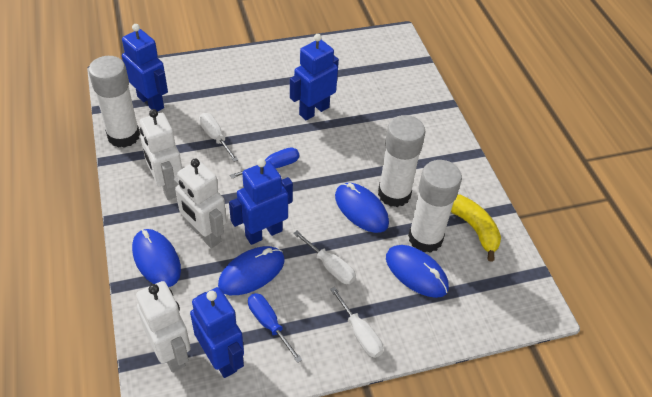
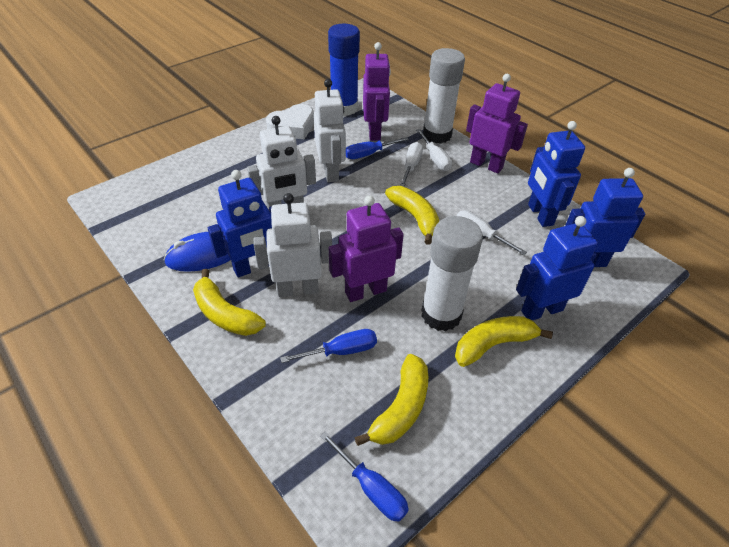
blue glue stick: none = 0 -> [328,24,360,116] = 1
blue mouse: [132,229,181,287] [218,246,285,295] [335,183,389,233] [386,245,449,298] = 4 -> [164,232,231,272] = 1
blue screwdriver: [230,147,299,178] [248,293,302,363] = 2 -> [280,329,377,363] [320,431,409,522] [346,137,409,159] = 3
purple robot: none = 0 -> [329,195,404,302] [363,42,391,141] [466,74,528,174] = 3
white glue stick: [88,56,140,148] [378,115,425,207] [408,160,462,253] = 3 -> [421,216,483,331] [423,48,465,144] = 2
white heart: none = 0 -> [266,104,314,139] = 1
yellow banana: [451,194,501,262] = 1 -> [193,269,266,336] [354,354,428,446] [385,186,439,245] [455,316,553,367] = 4

